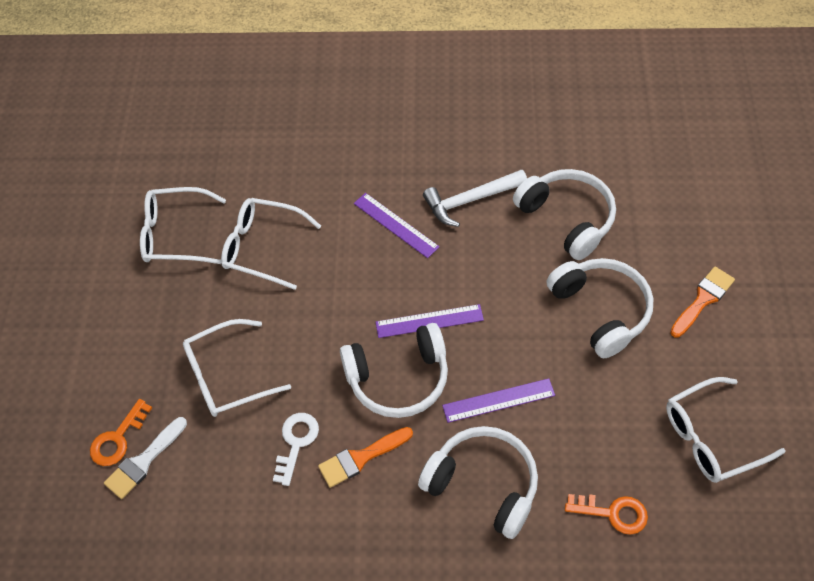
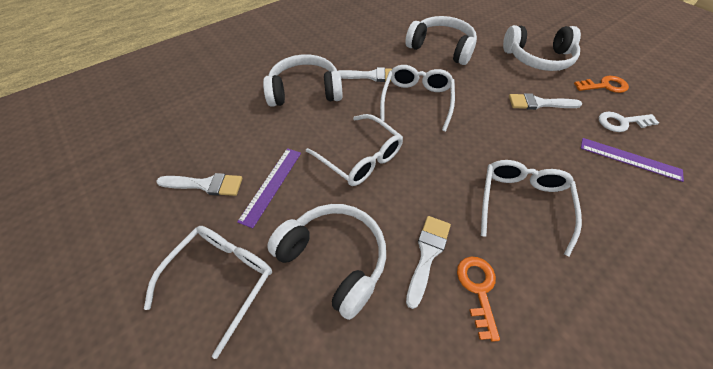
orange brush: [318,427,413,488] [670,267,735,338] = 2 -> none = 0
purple ruler: [354,193,439,258] [376,304,484,338] [442,378,555,423] = 3 -> [237,148,301,228] [581,138,684,182] = 2
white brush: [104,417,187,499] = 1 -> [156,173,243,196] [338,67,392,82] [406,216,451,309] [509,93,582,110] = 4
white hammer: [423,170,527,227] = 1 -> none = 0

